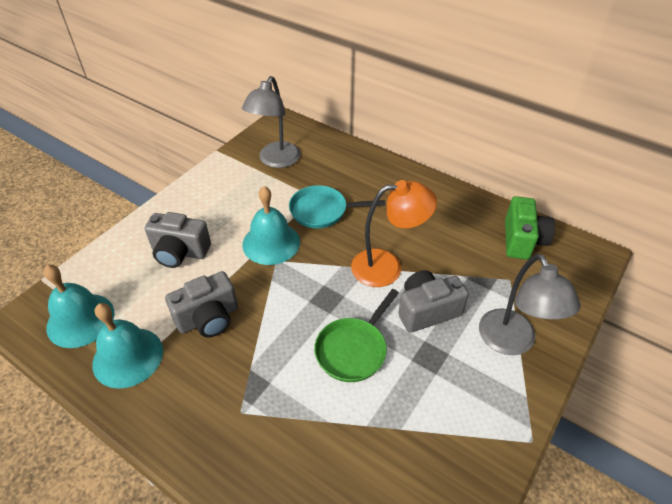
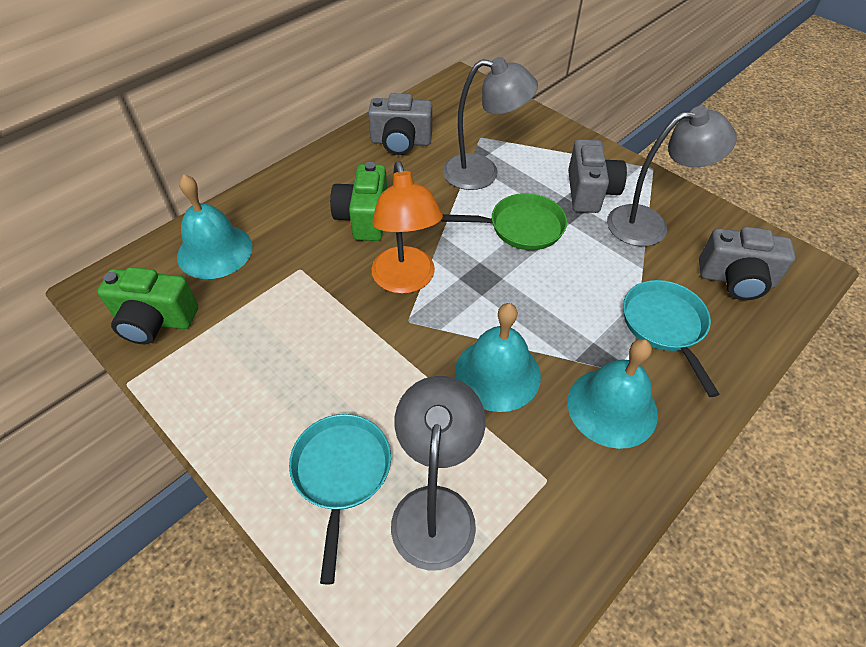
green camera: [505,196,555,260] = 1 -> [97,267,198,344] [330,162,387,241] = 2
grey lamp: [242,76,300,168] [479,254,581,355] = 2 -> [391,376,486,571] [443,57,538,190] [607,106,737,246] = 3
turquoise pan: [289,185,385,228] = 1 -> [289,414,391,584] [623,280,720,397] = 2

